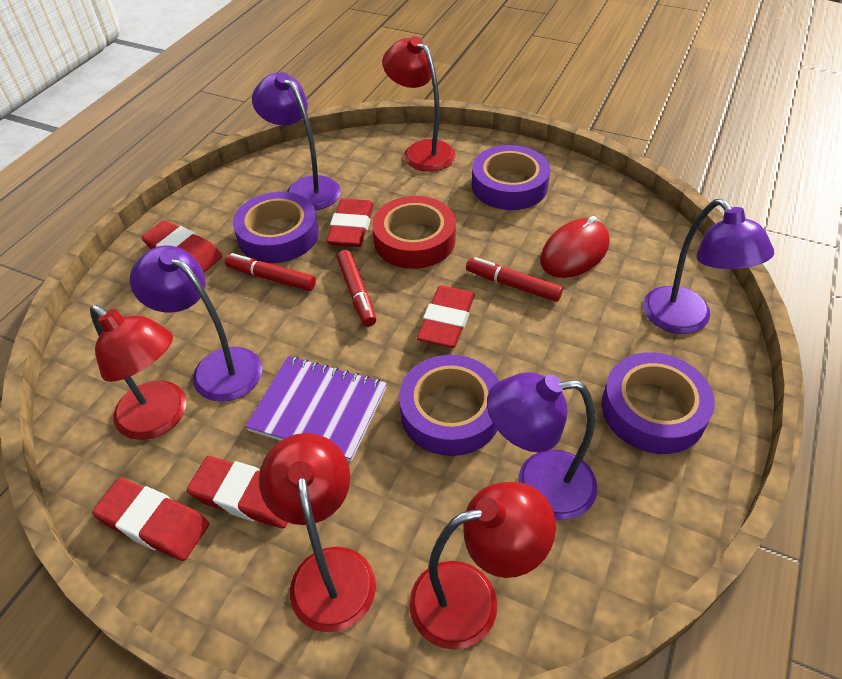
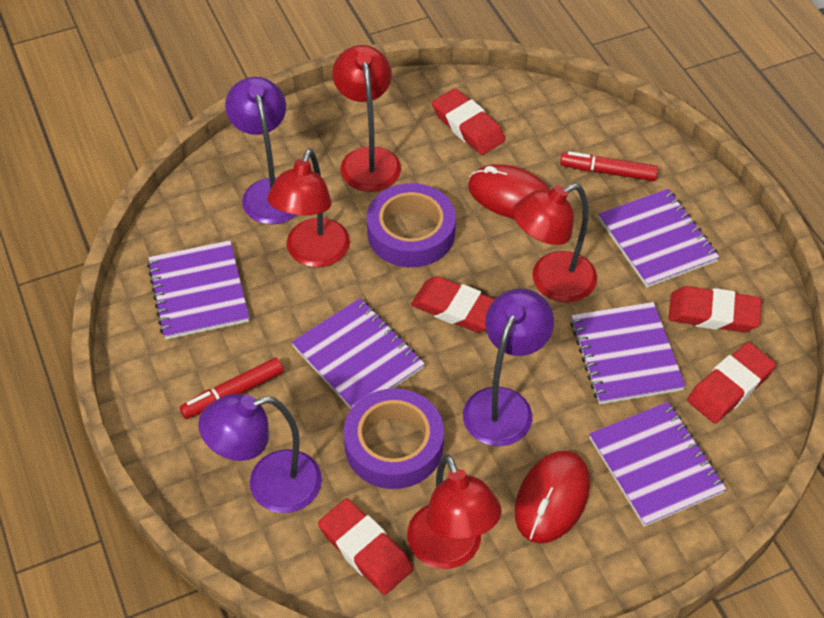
purple lamp: [130,245,262,402] [252,72,341,210] [487,372,597,520] [643,199,774,334] = 4 -> [198,394,322,513] [225,77,296,225] [463,289,554,446] = 3
purple notebook: [245,356,387,462] = 1 -> [147,240,249,340] [292,298,425,409] [570,302,686,404] [589,402,726,527] [598,189,719,288] = 5
purple tape: [233,192,319,263] [399,355,499,456] [472,145,550,210] [602,352,715,454] = 4 -> [344,388,444,489] [367,183,456,267] = 2
red marker: [225,253,316,291] [337,250,376,327] [466,257,563,302] = 3 -> [180,358,284,419] [560,151,658,181] = 2
red mouse: [540,216,610,278] = 1 -> [468,164,550,219] [515,451,590,543] = 2
red tape: [372,196,456,269] = 1 -> none = 0

